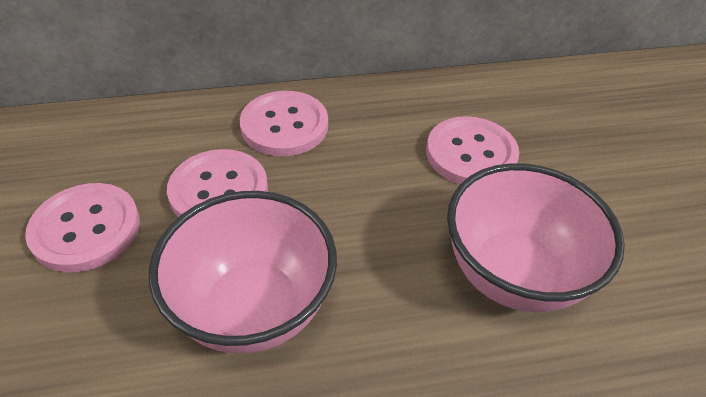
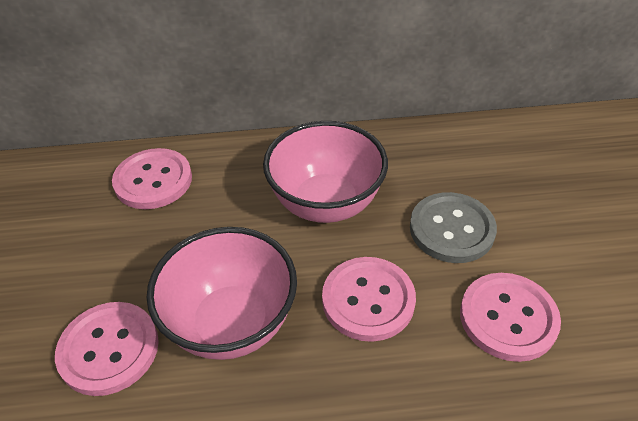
grey button: none = 0 -> [410,192,497,263] = 1

